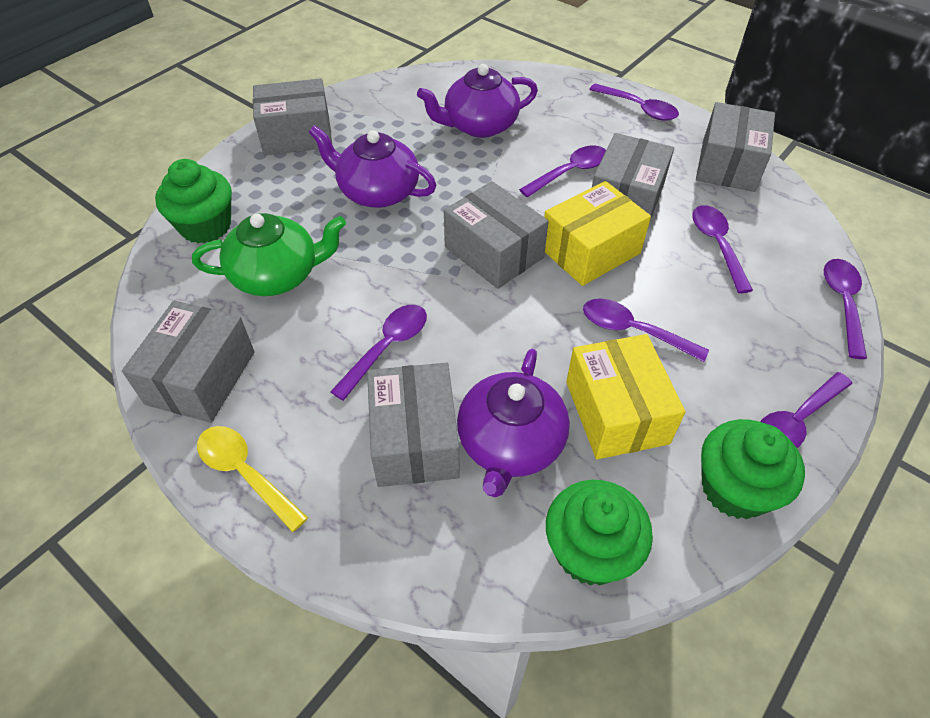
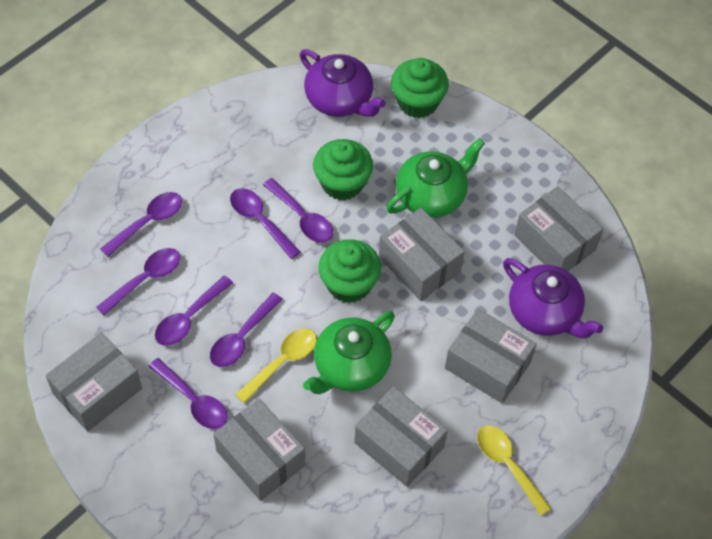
green teapot: [192,213,346,296] = 1 -> [303,311,395,394] [386,138,485,218] = 2
purple teapot: [309,125,436,208] [417,64,538,138] [457,349,570,497] = 3 -> [300,49,386,117] [503,258,603,338] = 2
yellow box: [544,181,651,286] [566,334,686,459] = 2 -> none = 0
yellow spoon: [197,426,308,532] = 1 -> [235,328,317,403] [477,425,552,516] = 2

